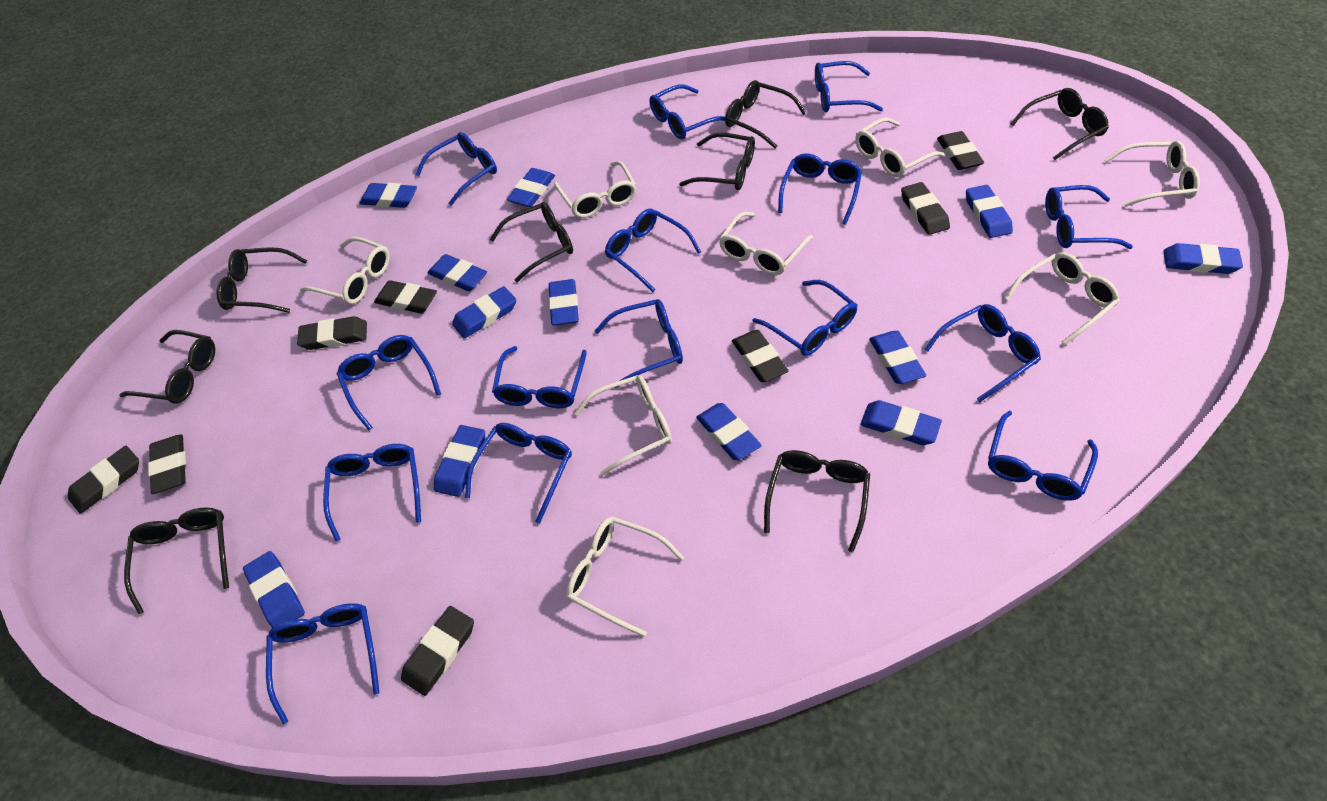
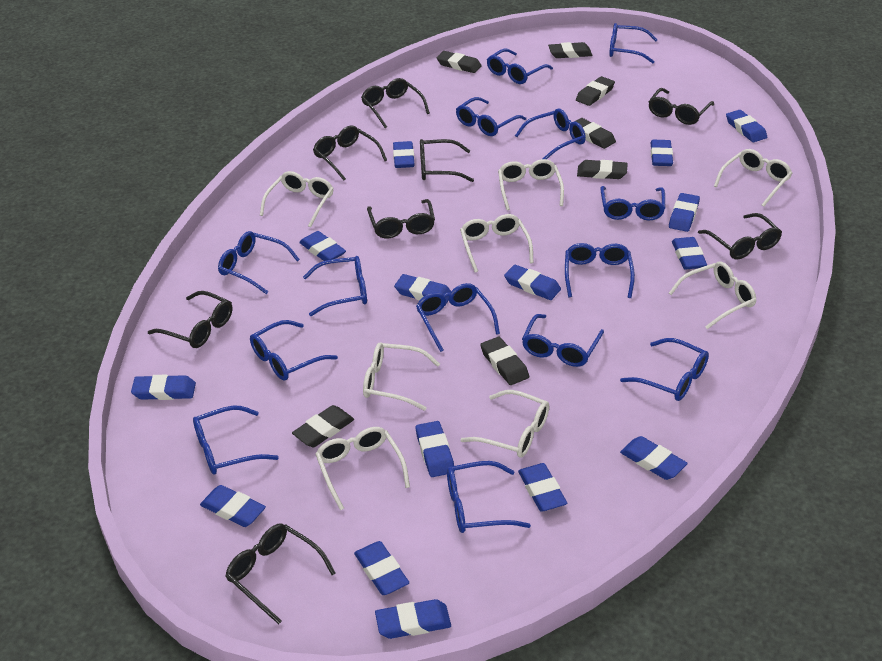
black eraser: [68,446,139,514] [148,434,186,494] [297,316,367,350] [374,280,437,314] [401,606,474,696] [732,330,788,382] [901,182,950,235] [937,131,984,170] = 8 -> [292,405,354,447] [437,51,482,73] [480,337,529,385] [548,42,592,58] [575,118,616,149] [576,76,615,106] [577,160,628,179] = 7
blue eraser: [243,551,305,628] [359,183,417,208] [428,254,487,291] [434,425,485,497] [452,286,517,338] [507,168,555,207] [549,279,579,325] [696,403,762,460] [860,400,942,445] [869,331,926,384] [966,185,1013,238] [1163,243,1243,274] = 12 -> [131,375,196,400] [200,485,266,527] [299,231,346,261] [354,541,409,595] [375,599,451,639] [393,141,414,168] [394,274,451,305] [416,421,455,477] [504,265,561,300] [518,463,567,512] [620,436,688,480] [651,140,673,166] [669,193,700,232] [672,237,707,269] [726,110,767,142] = 15
blue glasses: [266,603,380,724] [323,444,421,541] [337,335,441,430] [416,132,497,206] [465,423,572,524] [492,346,587,408] [595,299,683,388] [605,208,701,292] [649,84,725,139] [752,280,857,356] [778,153,862,225] [815,61,883,112] [924,304,1041,402] [988,411,1098,501] [1045,185,1133,249] = 15 -> [193,405,279,475] [218,231,300,294] [250,320,338,380] [303,256,367,316] [416,283,500,352] [447,461,531,533] [456,97,526,136] [487,49,553,84] [515,109,586,159] [522,314,604,367] [565,243,635,298] [600,186,665,221] [609,23,658,63] [620,338,709,401] = 14

